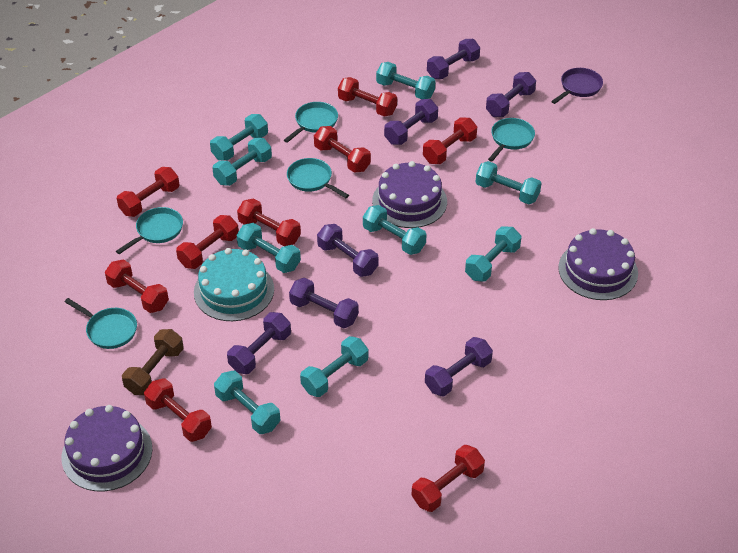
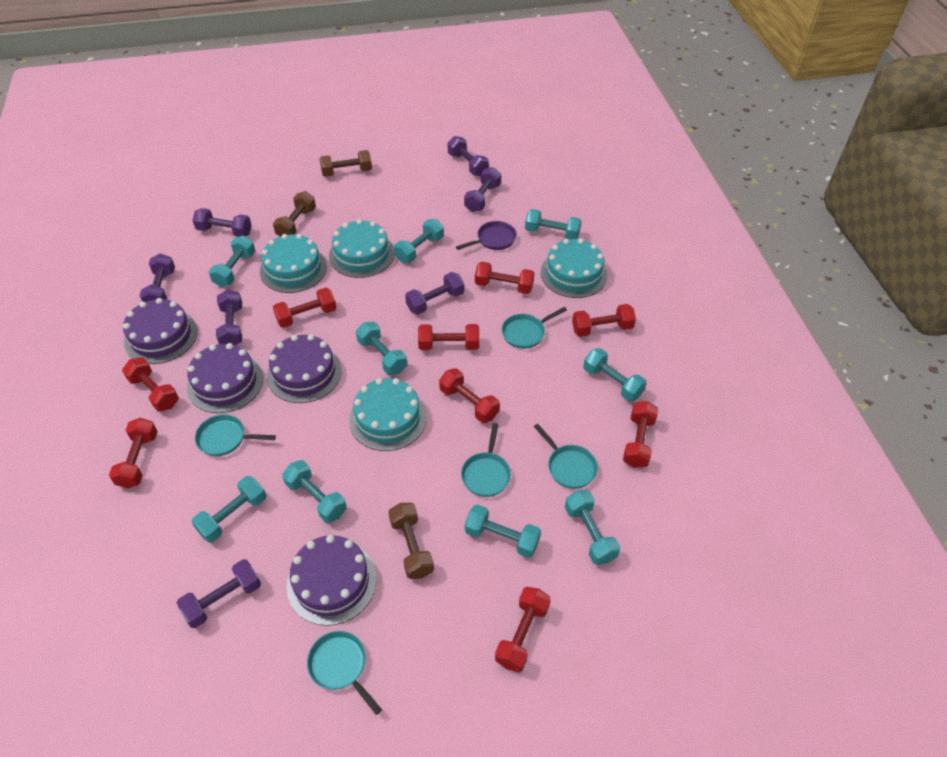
brown dumbbell: [122,329,183,395] = 1 -> [273,191,316,236] [319,150,372,177] [388,503,434,579] = 3
purple cake: [62,405,152,491] [372,161,447,228] [558,228,638,300] = 3 -> [123,298,198,364] [187,343,263,413] [267,334,342,403] [287,535,377,626] = 4
turquoise cake: [194,248,274,321] = 1 -> [260,234,327,293] [329,219,394,278] [349,378,427,451] [541,238,607,298] = 4

